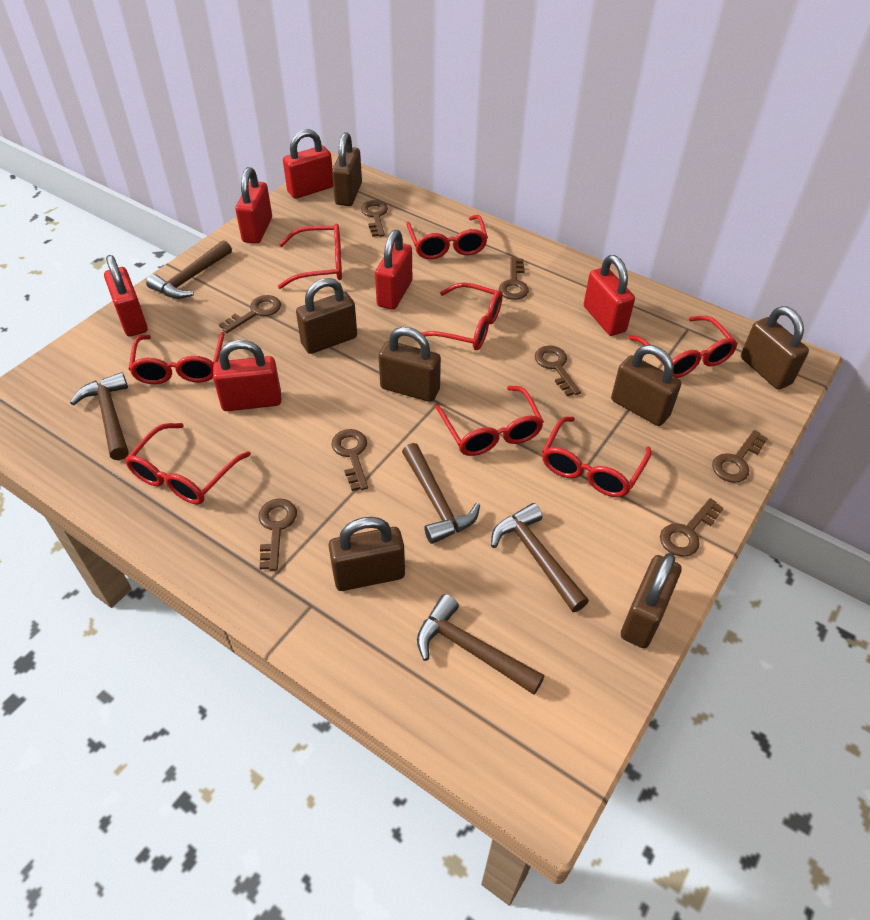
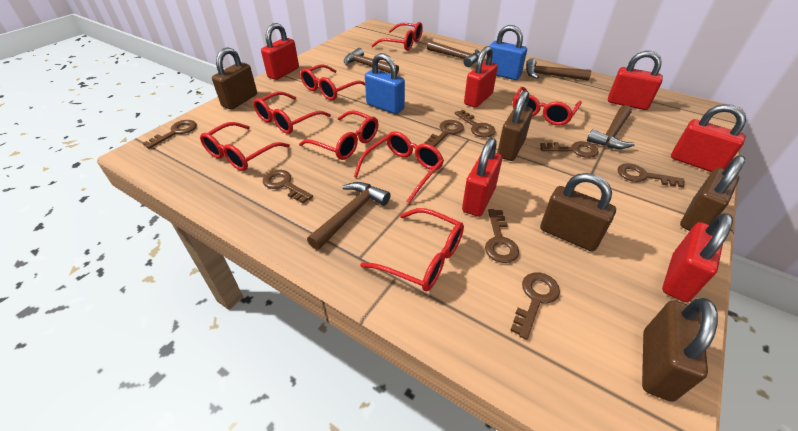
blue padlock: none = 0 -> [365,53,405,114] [490,25,527,80] = 2
brown padlock: [296,278,357,354] [328,517,405,591] [332,132,362,206] [379,327,441,402] [611,345,681,426] [621,553,681,648] [741,306,809,390] = 7 -> [212,47,257,110] [497,90,533,161] [540,173,616,251] [642,298,718,402] [680,155,745,231] = 5

